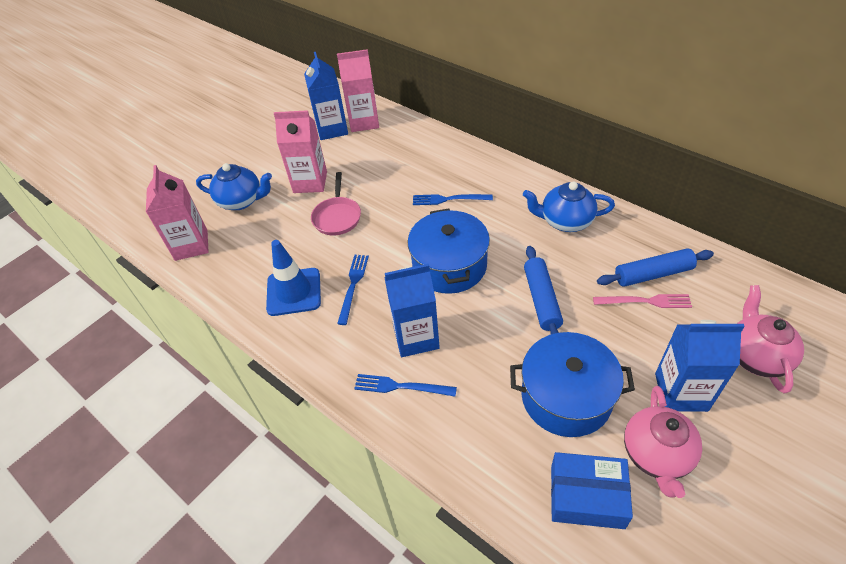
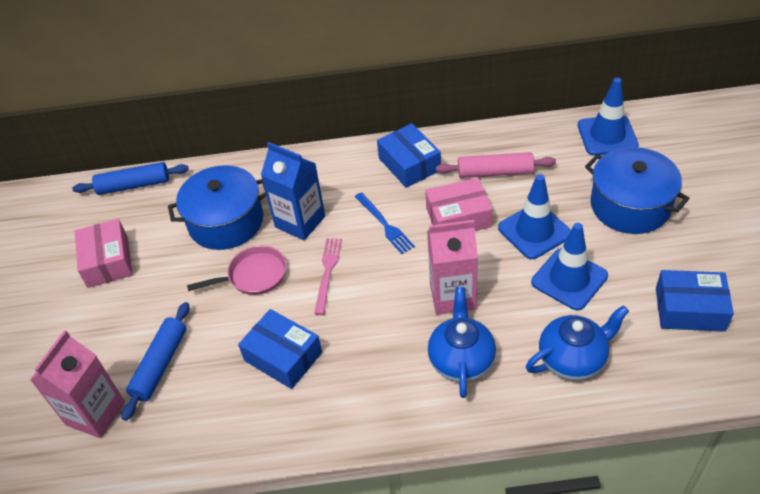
blue box: [551,452,633,529] = 1 -> [238,309,322,389] [377,123,441,188] [656,270,734,332] = 3
blue carton: [304,52,348,140] [384,264,440,357] [655,320,745,412] = 3 -> [261,142,325,240] = 1
blue fork: [337,255,369,325] [354,374,457,397] [413,194,493,205] = 3 -> [355,192,415,254] = 1
blue traffic cone: [266,240,321,316] = 1 -> [498,174,571,259] [531,223,608,310] [578,78,639,155] = 3
pink box: none = 0 -> [75,219,133,288] [425,178,492,231] = 2
pink carton: [146,165,209,261] [274,110,327,193] [337,49,379,132] = 3 -> [30,330,125,438] [427,220,478,315] = 2
pink rolling pin: none = 0 -> [436,152,556,178] = 1
pink teapot: [624,386,702,498] [737,285,804,393] = 2 -> none = 0

